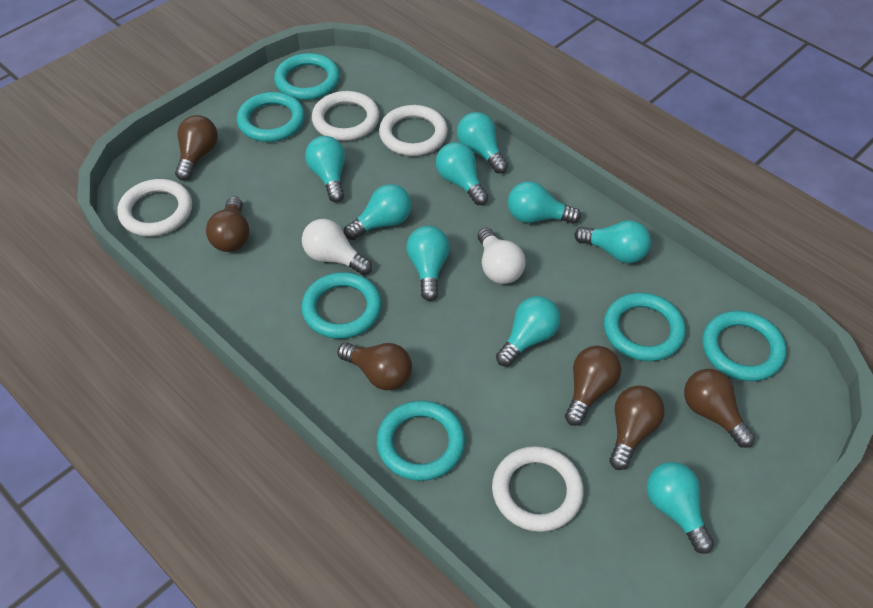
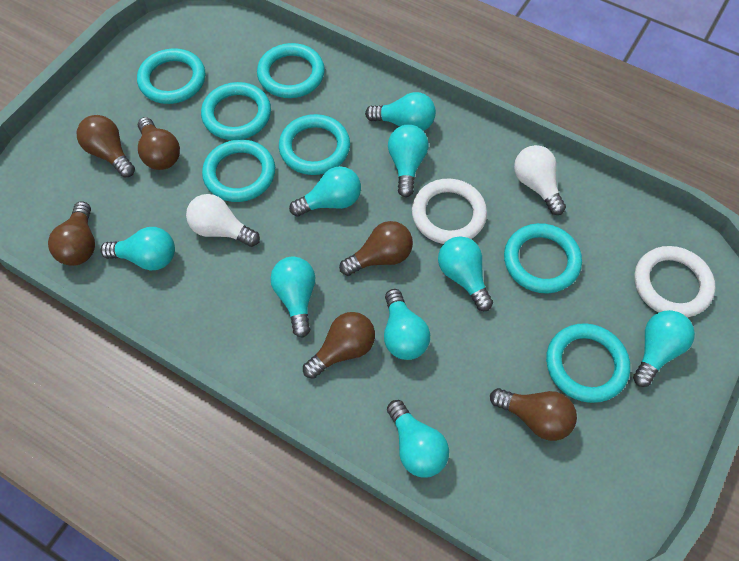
turquoise ring: [237,92,305,142] [274,53,340,100] [301,272,382,339] [377,400,465,481] [604,293,686,361] [702,311,786,381] = 6 -> [137,48,205,104] [201,82,271,140] [202,139,275,202] [257,43,325,98] [279,114,350,175] [504,223,582,293] [546,323,630,403] = 7
white ring: [117,179,192,236] [312,91,380,141] [379,105,448,156] [492,446,584,532] = 4 -> [412,179,487,244] [634,246,715,317] = 2

